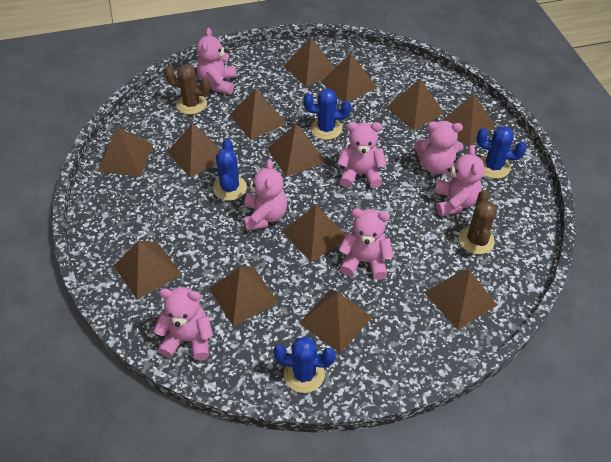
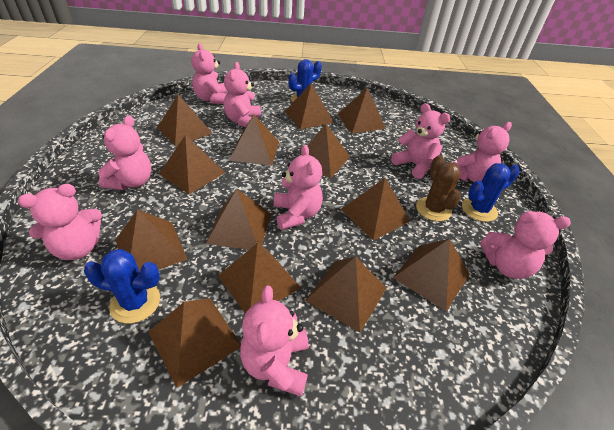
blue cactus: [213,139,247,201] [273,337,336,393] [303,89,351,140] [476,126,527,179] = 4 -> [84,249,160,324] [288,59,322,102] [462,163,520,222] = 3
brown cactus: [164,64,210,115] [458,190,497,254] = 2 -> [416,155,461,221] = 1
pink teddy bear: [154,287,213,360] [196,28,237,95] [244,159,287,231] [337,122,387,188] [339,208,393,280] [414,121,463,174] [434,145,484,216] = 7 -> [18,184,102,260] [98,115,151,190] [191,43,227,104] [223,62,261,127] [240,286,309,397] [274,145,323,230] [391,103,450,179] [452,122,512,182] [480,211,571,279] = 9

